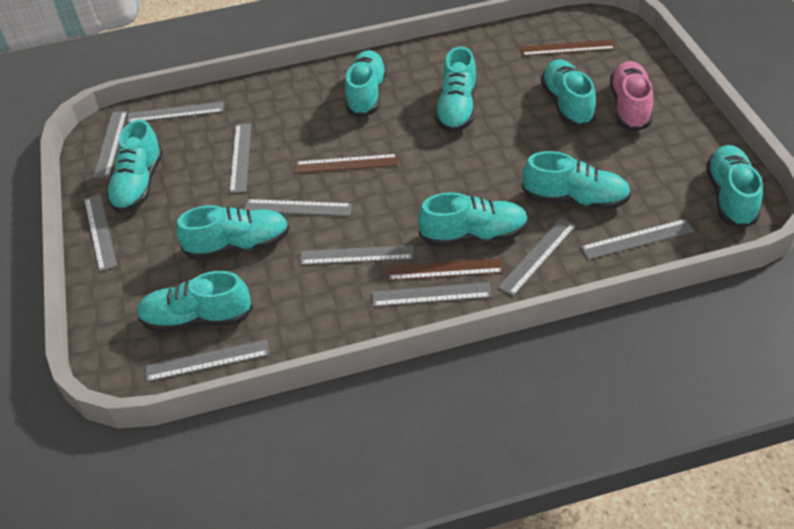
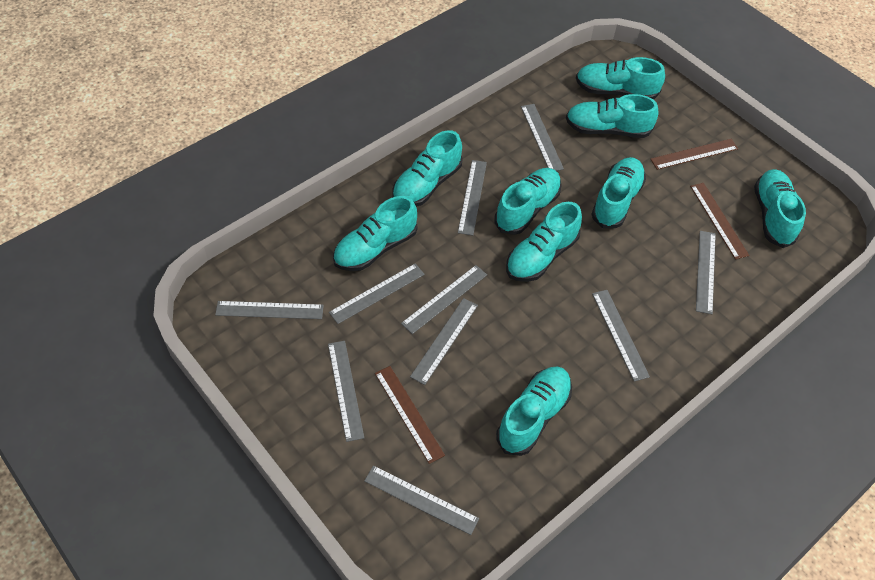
pink shoe: [610,61,653,132] = 1 -> none = 0

